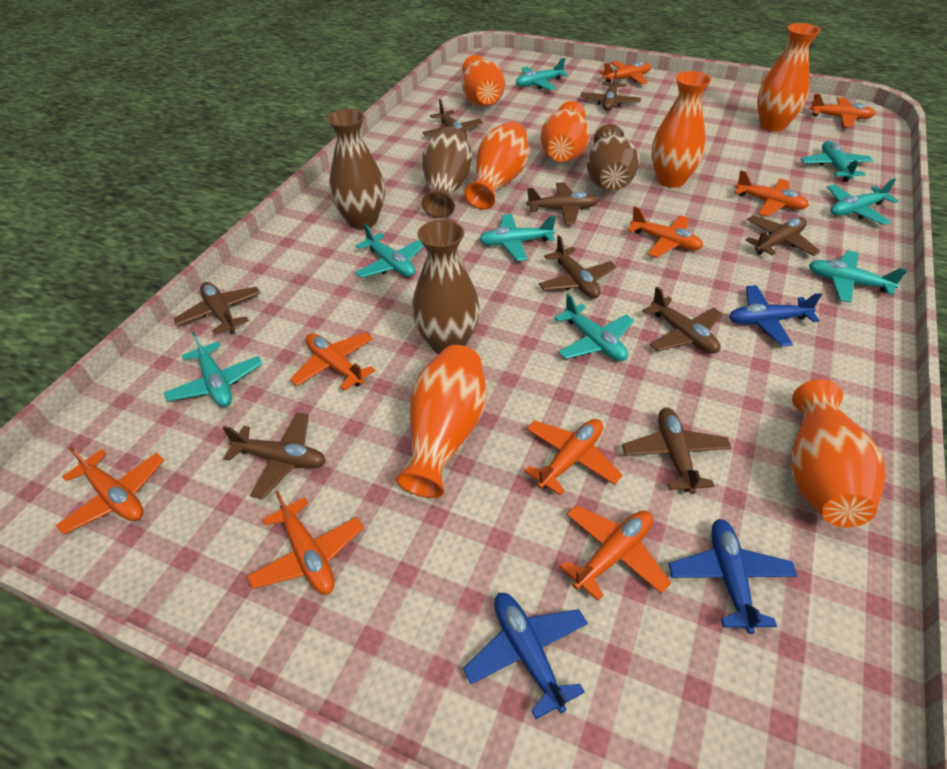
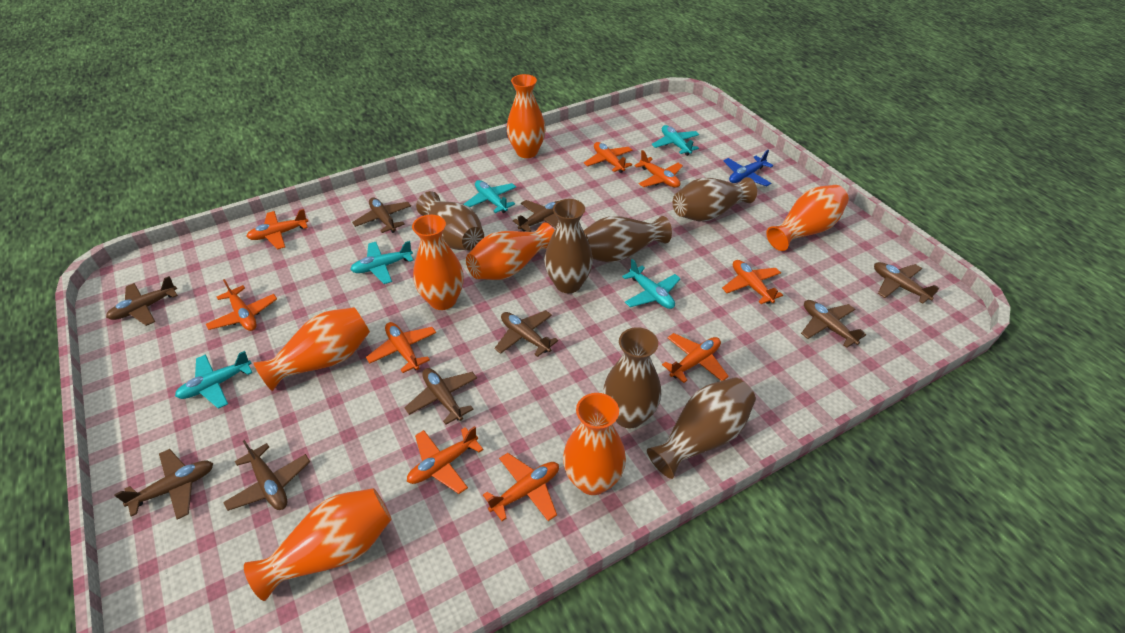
blue plane: [463,593,588,719] [669,519,797,634] [729,285,822,346] = 3 -> [724,150,773,186] = 1
brown vase: [327,109,385,229] [412,220,480,354] [422,126,473,218] [586,124,639,191] = 4 -> [416,191,484,251] [544,199,593,293] [583,216,672,262] [603,327,661,428] [647,377,756,479] [673,177,757,221] = 6
turquoise plane: [164,332,262,407] [355,224,424,278] [479,214,556,261] [516,58,568,90] [554,294,634,361] [801,141,873,182] [809,251,907,303] [827,178,898,225] = 8 -> [175,351,253,409] [350,241,413,284] [463,180,516,213] [622,259,681,309] [651,125,700,156] = 5

